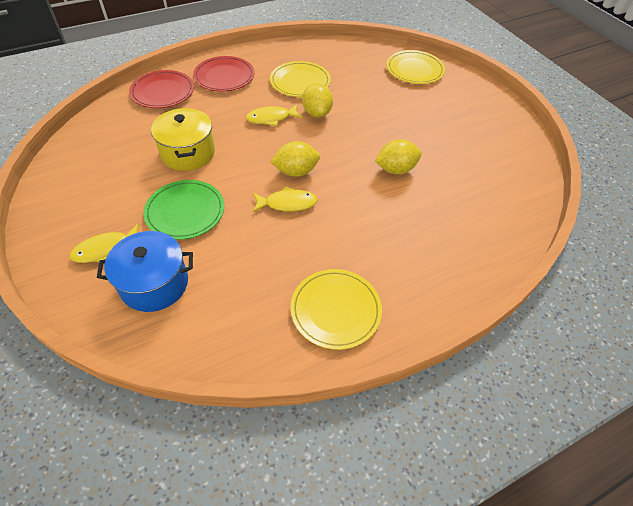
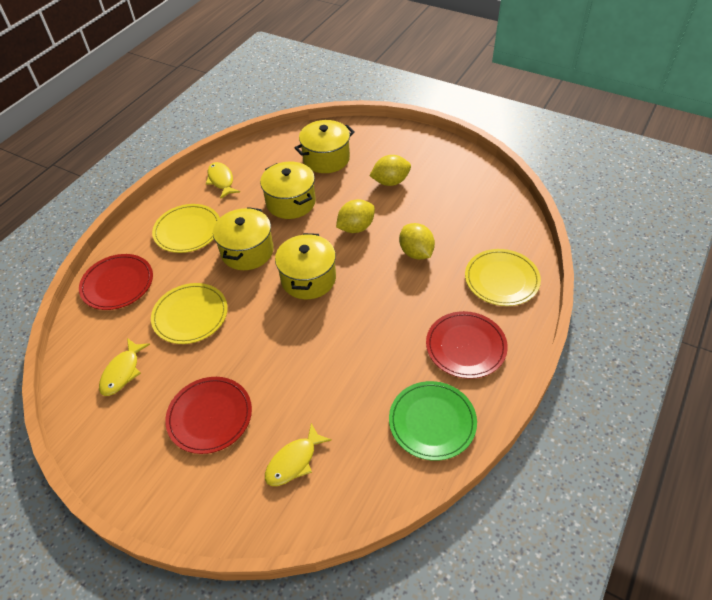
blue pot: [97,231,193,312] = 1 -> none = 0
red plate: [129,70,194,108] [193,56,254,92] = 2 -> [79,254,153,310] [165,377,252,454] [426,311,508,379] = 3
yellow pot: [151,108,215,171] = 1 -> [213,207,274,270] [260,162,316,219] [275,233,336,299] [294,120,355,173] = 4

